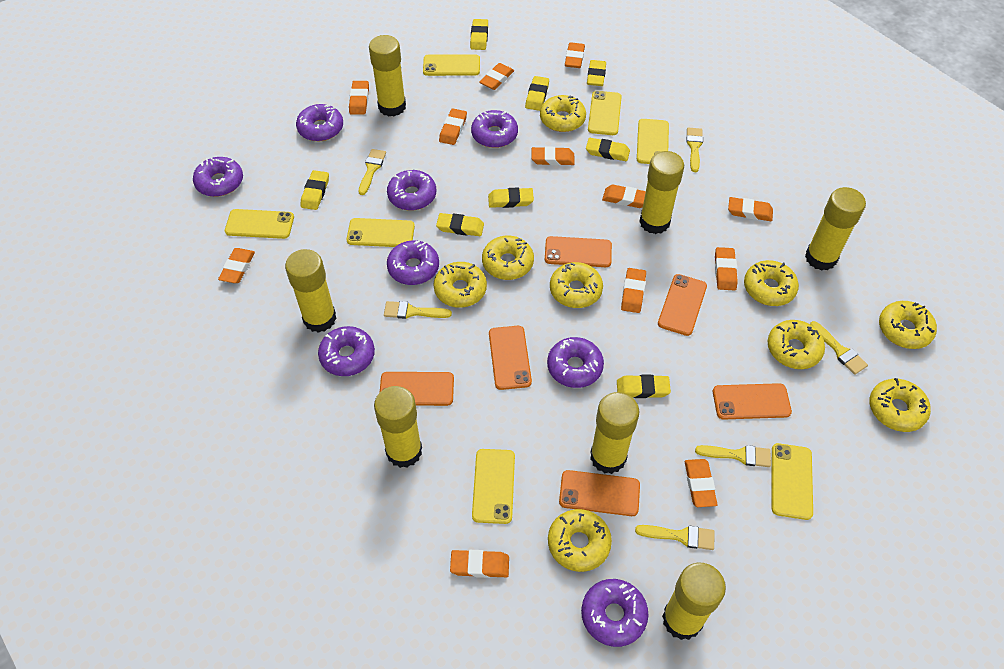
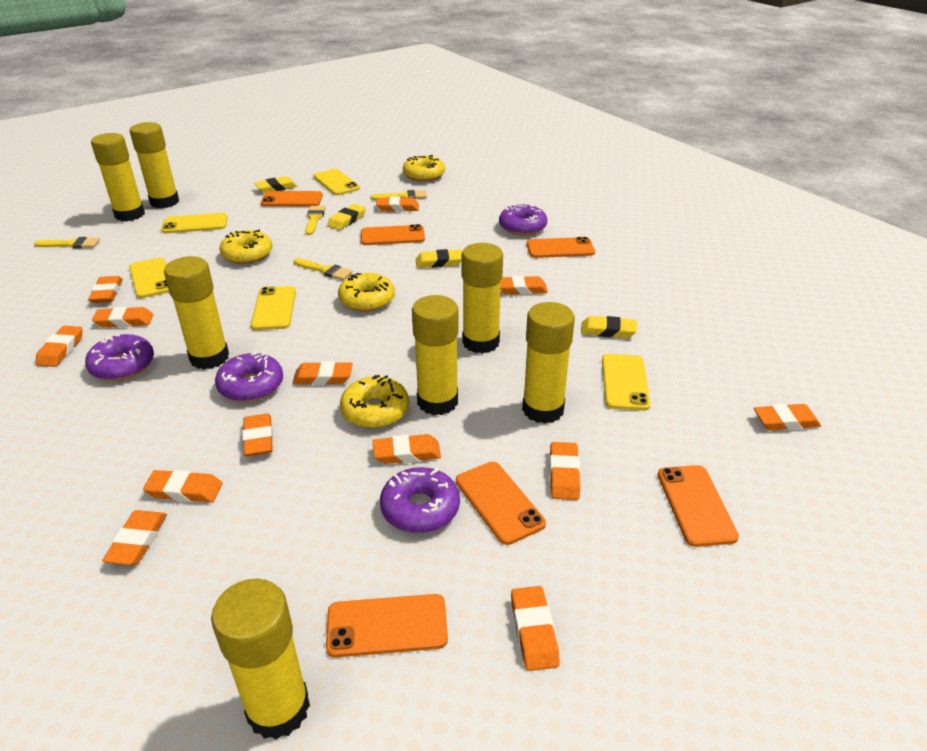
orange eraser: [218,248,255,283] [349,81,369,115] [439,108,467,145] [450,550,509,578] [479,63,514,90] [532,147,575,166] [565,42,585,68] [602,185,646,208] [621,268,646,313] [685,459,717,507] [715,247,738,290] [728,197,773,221] = 12 -> [35,326,83,367] [88,276,123,303] [92,307,153,328] [102,510,167,565] [143,470,223,502] [242,413,273,456] [292,361,353,385] [373,434,441,464] [376,197,419,212] [501,276,548,295] [511,586,560,671] [550,442,580,500] [754,404,821,431] = 13
purple donut: [193,157,243,197] [296,104,343,141] [318,326,375,376] [387,170,436,211] [387,240,439,285] [471,110,518,148] [547,337,604,388] [581,579,649,647] = 8 -> [85,334,154,381] [215,352,283,402] [380,467,460,533] [499,205,547,236] = 4
yellow brush: [359,149,386,195] [384,301,452,319] [635,525,715,550] [686,128,703,172] [695,445,771,467] [810,321,868,375] = 6 -> [34,237,100,248] [294,258,353,280] [305,206,326,235] [371,190,427,200] = 4
yellow donut: [434,262,487,308] [482,236,534,280] [540,95,586,132] [548,509,612,572] [550,262,603,308] [744,260,799,306] [768,320,825,369] [870,378,931,432] [879,301,937,349] = 9 -> [219,230,272,264] [338,273,395,312] [340,375,409,428] [403,155,445,182] = 4
yellow eraser: [300,170,329,210] [436,213,484,236] [470,19,488,50] [488,187,534,208] [525,76,549,111] [586,138,630,161] [587,60,606,86] [617,375,671,398] = 8 -> [254,176,297,193] [327,204,366,230] [415,249,462,268] [581,316,637,338] = 4
yellow phone: [225,209,294,239] [347,218,415,247] [423,54,480,76] [472,449,515,524] [588,91,622,135] [637,119,669,164] [772,443,813,520] = 7 -> [129,258,169,298] [161,213,228,233] [251,286,296,330] [313,169,360,195] [602,354,651,411] = 5

